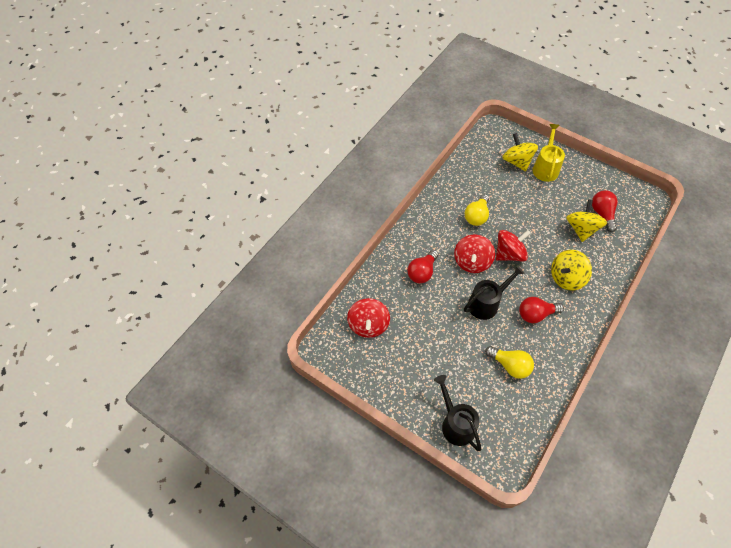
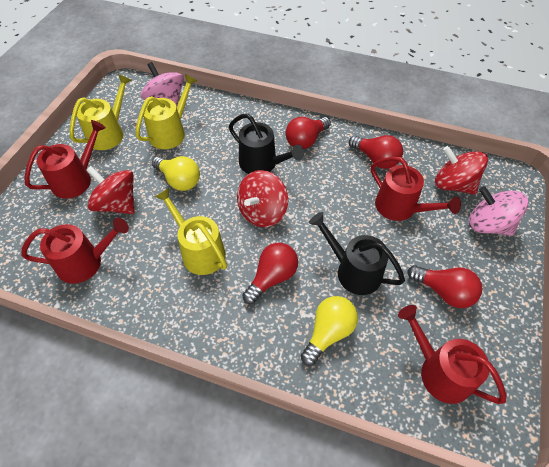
pink spinning top: none = 0 -> [141,62,184,107] [469,186,528,236] = 2
red light bulb: [407,250,438,283] [519,297,564,323] [592,190,618,232] = 3 -> [242,243,298,304] [285,117,331,149] [349,135,403,169] [407,265,483,308] = 4
red watering can: none = 0 -> [21,218,129,284] [24,120,106,199] [371,157,461,221] [398,305,506,404] = 4
yellow spinning top: [502,133,538,171] [551,250,592,291] [566,200,607,242] = 3 -> none = 0
yellow watering can: [532,124,565,182] = 1 -> [70,74,131,150] [135,74,198,149] [155,188,227,275] = 3

